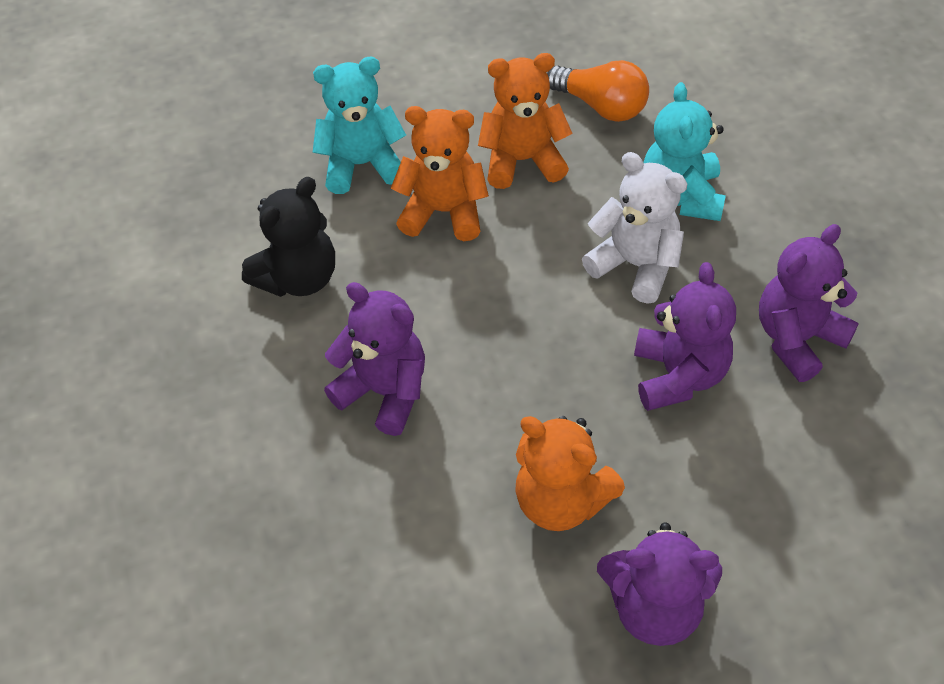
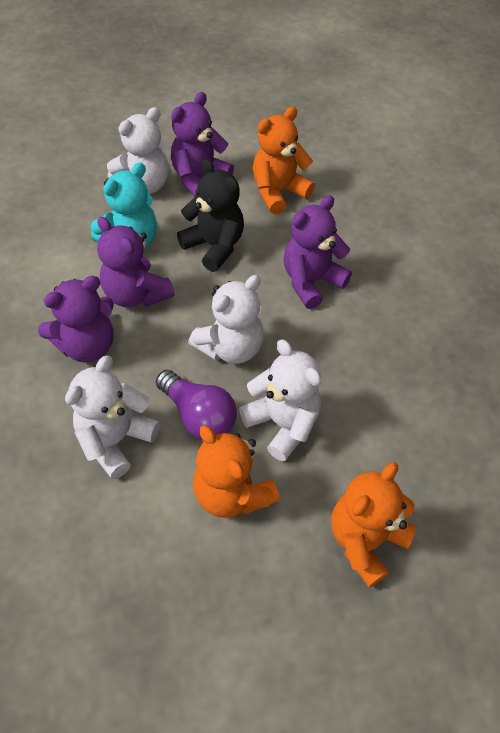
orange light bulb: [547,60,649,122] = 1 -> none = 0
purple light bulb: none = 0 -> [156,370,237,440] = 1
turquoise teddy bear: [313,57,406,194] [643,82,726,221] = 2 -> [91,162,157,248] = 1
white teddy bear: [582,152,687,304] = 1 -> [65,356,160,479] [107,107,169,194] [188,275,264,364] [239,339,321,462] = 4

